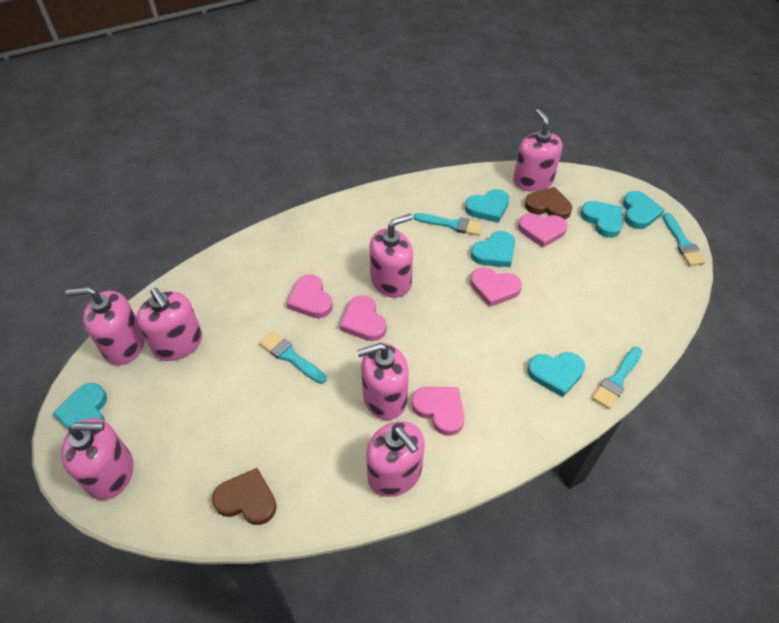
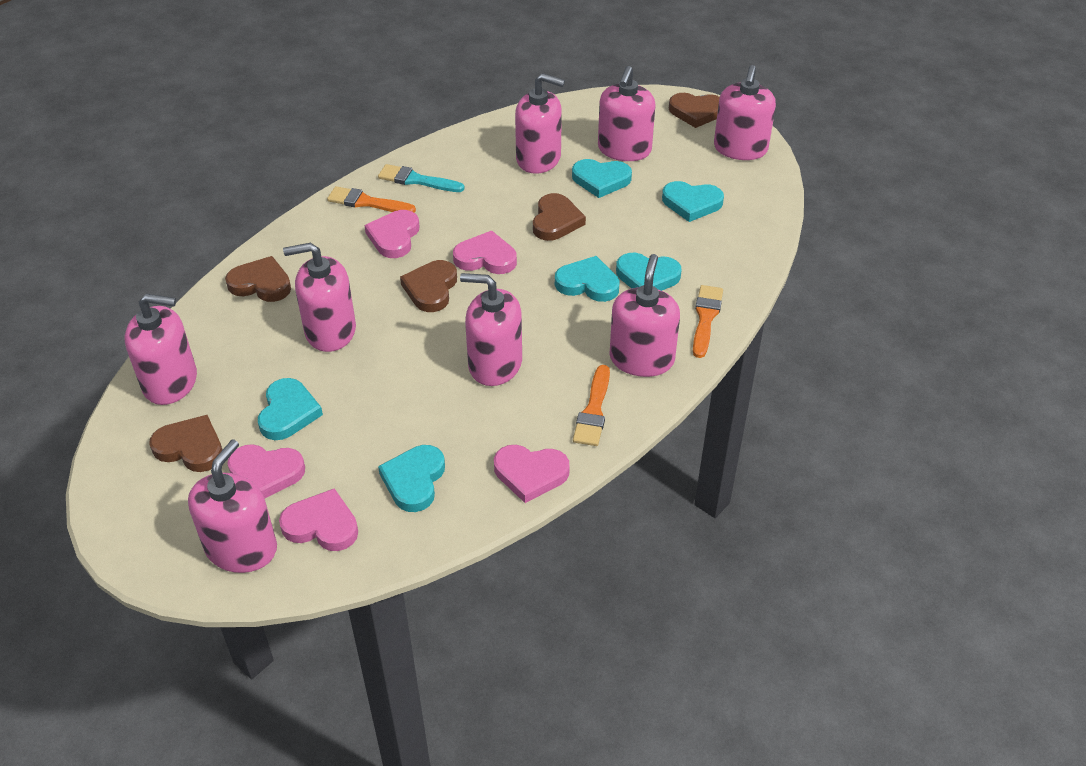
brown heart: [212,468,277,525] [525,187,572,220] = 2 -> [150,415,223,472] [225,256,291,302] [400,260,457,312] [533,193,586,241] [669,93,720,128] = 5
orange brush: none = 0 -> [327,186,416,213] [573,365,610,446] [693,285,723,358] = 3
pink soap dispenser: [61,418,133,500] [65,287,145,365] [137,288,202,361] [357,343,409,420] [366,421,425,497] [370,213,413,298] [513,109,562,192] = 7 -> [125,294,197,405] [188,440,277,573] [283,243,356,352] [460,273,522,386] [515,73,565,174] [598,66,656,161] [609,254,680,377] [714,65,776,160] = 8
turquoise brush: [260,331,327,384] [413,213,483,236] [592,347,642,409] [663,213,706,266] = 4 -> [378,164,465,192] = 1

